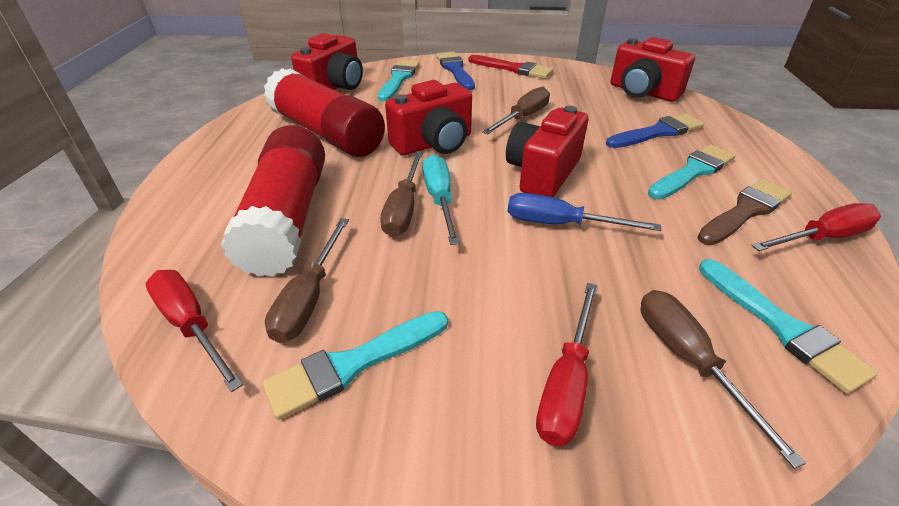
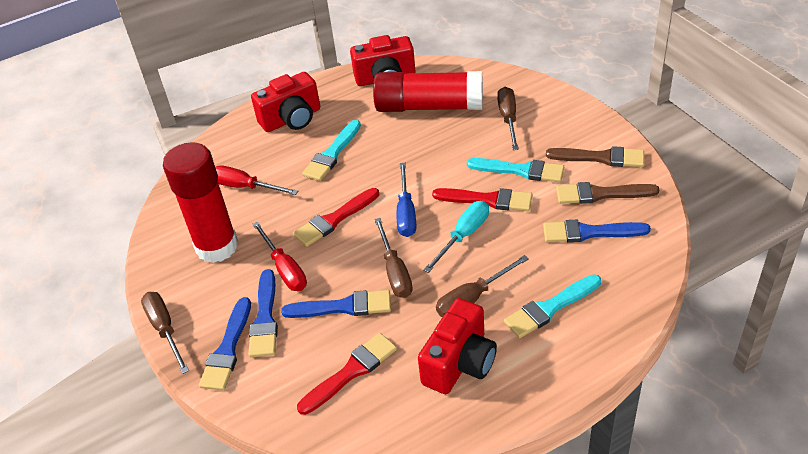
blue brush: [436,52,475,90] [606,113,704,148] = 2 -> [199,297,251,390] [248,269,278,357] [281,290,391,318] [543,220,651,243] = 4
brown brush: [697,179,792,245] = 1 -> [546,146,644,167] [556,182,660,204] = 2
red brush: [469,55,553,79] = 1 -> [293,188,379,247] [297,333,397,415] [432,188,532,211] = 3
red camera: [291,33,363,90] [385,80,472,155] [506,106,588,197] [611,37,695,102] = 4 -> [251,72,320,132] [350,35,415,86] [418,298,497,394] = 3
red screwdriver: [146,270,243,392] [536,283,598,446] [751,203,881,251] = 3 -> [215,166,298,195] [252,222,307,291] = 2
turquoise brush: [262,311,448,420] [378,60,420,101] [648,144,736,199] [699,259,878,394] = 4 -> [302,120,361,181] [467,158,564,182] [504,274,601,338] = 3

